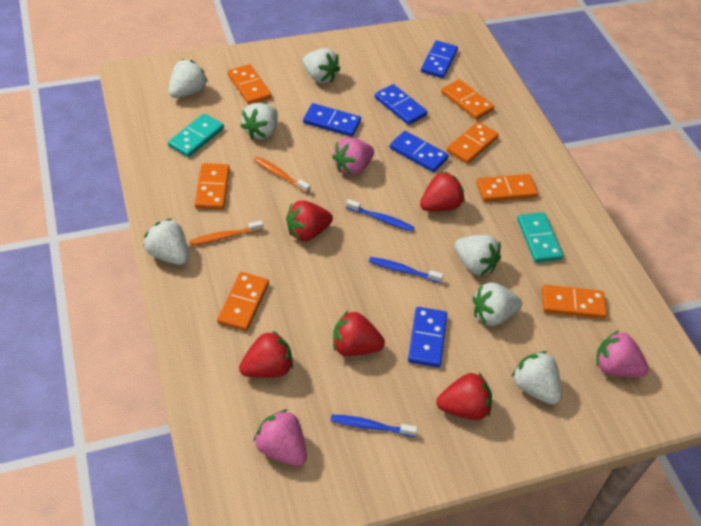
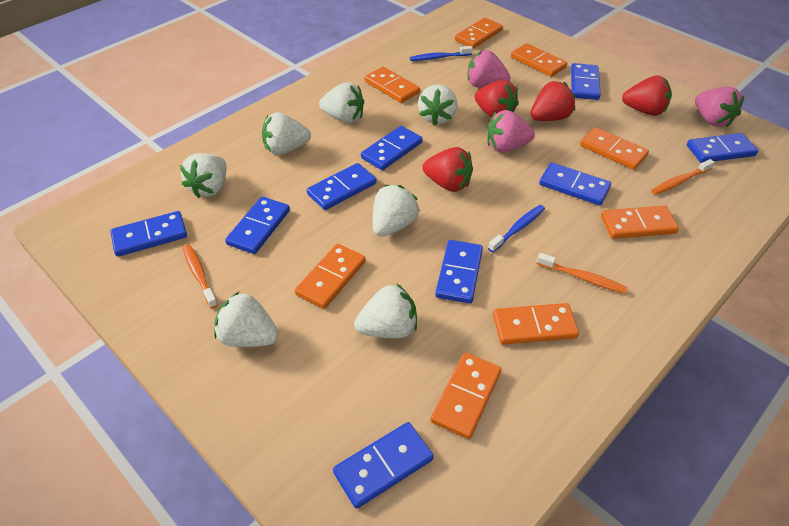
blue domino: [303,103,361,137] [375,84,427,125] [390,131,449,172] [408,307,447,367] [421,40,458,78] = 5 -> [110,211,187,257] [225,197,290,254] [307,163,376,210] [333,422,434,509] [361,126,422,170] [435,240,483,304] [539,162,611,205] [571,63,601,100] [687,133,758,163] = 9
blue toothbrush: [330,415,418,437] [346,199,414,232] [369,257,443,283] = 3 -> [410,46,473,61] [488,205,545,252] = 2
orange domino: [195,163,230,210] [217,272,269,331] [228,64,272,105] [441,79,494,120] [447,122,499,164] [477,174,538,202] [542,285,607,319] = 7 -> [295,244,366,309] [364,67,420,103] [430,353,501,439] [455,18,503,48] [493,303,579,345] [511,43,567,77] [580,127,649,170] [601,205,679,239] = 8
orange toothbrush: [190,220,263,246] [254,157,310,194] = 2 -> [182,244,218,308] [537,253,628,294] [651,159,715,195] = 3
red strawberry: [239,330,293,378] [286,201,333,241] [333,311,385,356] [420,171,464,211] [436,373,492,420] = 5 -> [422,147,473,192] [474,80,519,118] [531,81,575,121] [622,75,672,116] = 4
turquoise domino: [168,114,224,157] [517,212,563,263] = 2 -> none = 0

